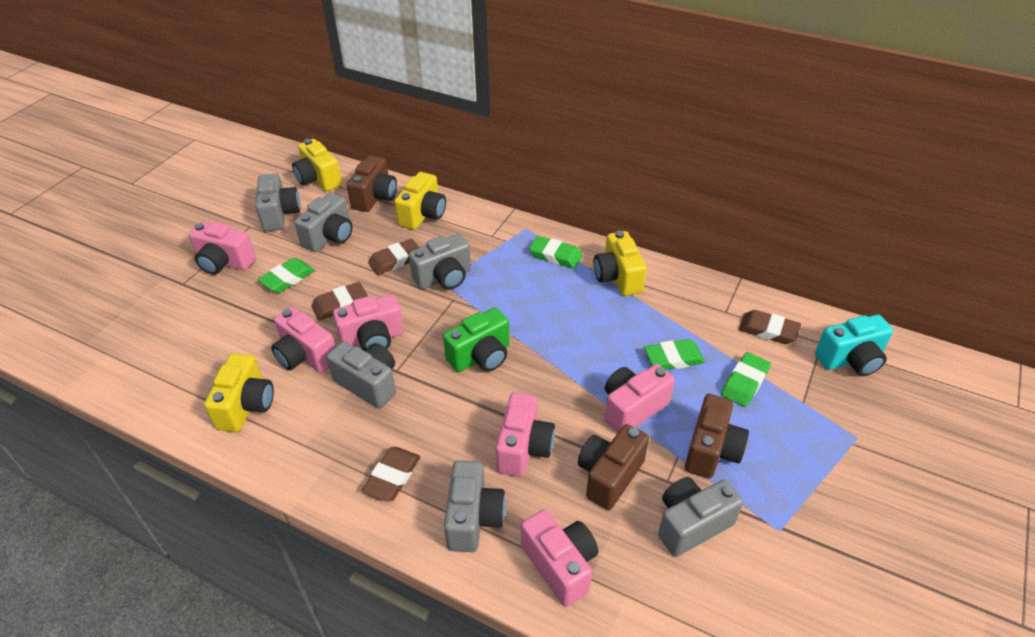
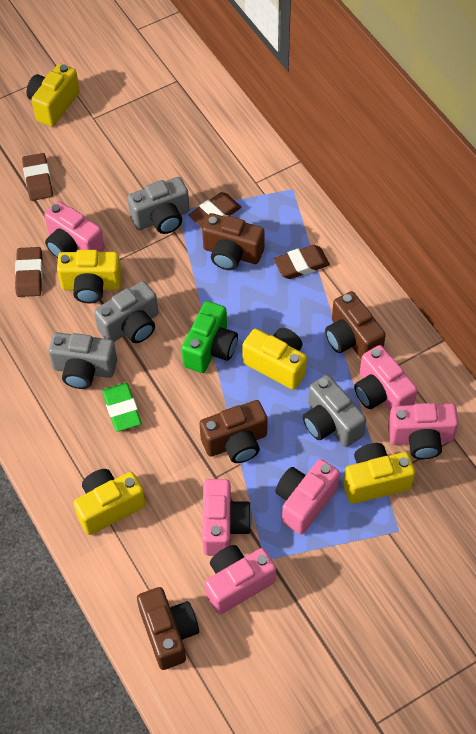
brown camera: [347,156,397,212] [578,424,649,510] [685,394,749,478] = 3 -> [137,587,199,670] [199,400,267,463] [202,213,264,270] [325,291,386,358] = 4
green eraser: [258,258,315,293] [529,236,583,269] [644,339,705,370] [721,352,771,407] = 4 -> [102,383,141,432] = 1
grey camera: [255,173,300,232] [294,193,352,252] [327,341,396,409] [409,234,471,289] [444,460,506,552] [658,477,743,557] = 6 -> [48,332,117,389] [94,281,158,343] [127,177,190,234] [303,375,366,447] = 4
turquoise camera: [815,315,893,376] = 1 -> none = 0
yellow camera: [204,353,274,432] [292,139,342,191] [394,172,446,230] [593,231,647,296] = 4 -> [26,64,80,127] [57,250,122,304] [73,469,146,535] [242,328,307,390] [343,443,415,504] = 5

